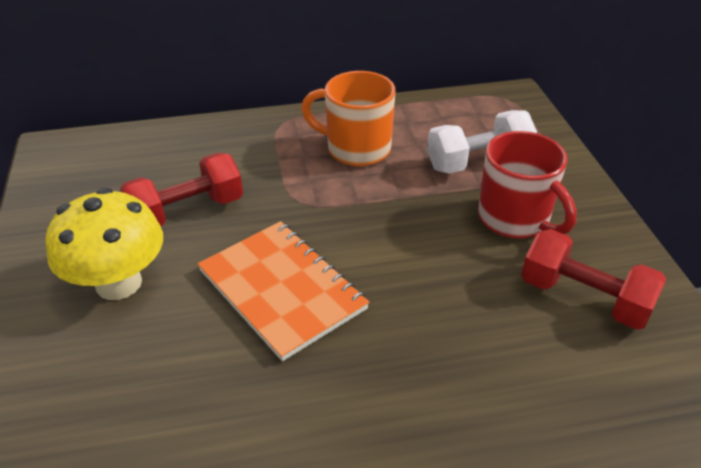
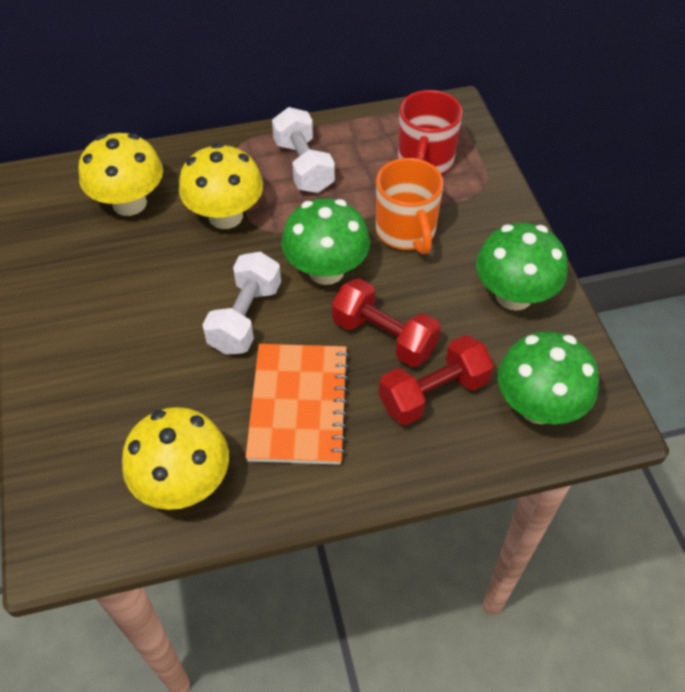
green mushroom: none = 0 -> [281,198,370,285] [476,223,568,311] [498,332,599,424] = 3
white dumbbell: [427,110,537,174] = 1 -> [202,251,281,355] [272,107,335,193] = 2
yellow mushroom: [45,188,163,300] = 1 -> [79,133,163,216] [122,407,229,510] [179,143,263,229] = 3

